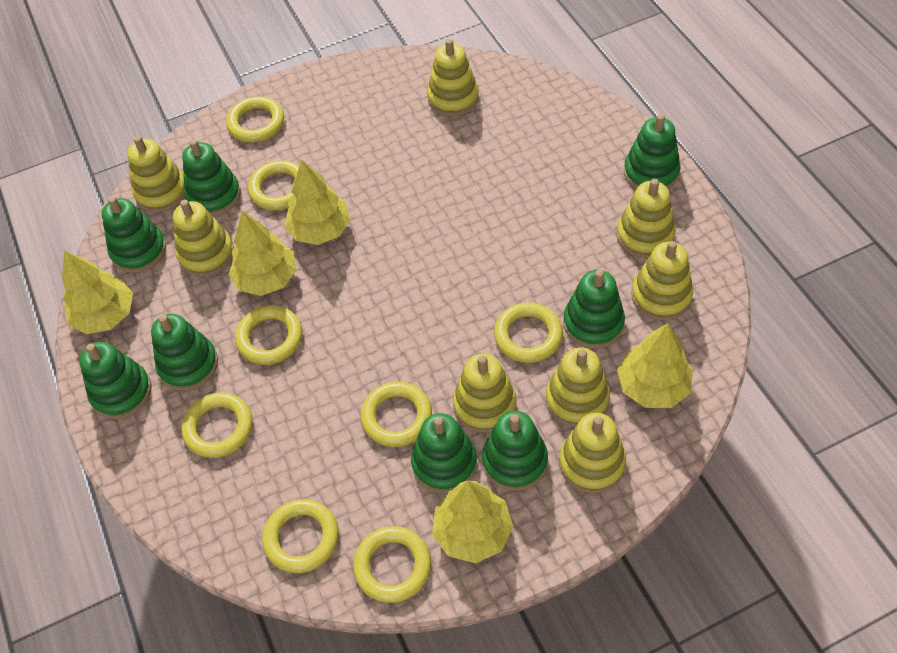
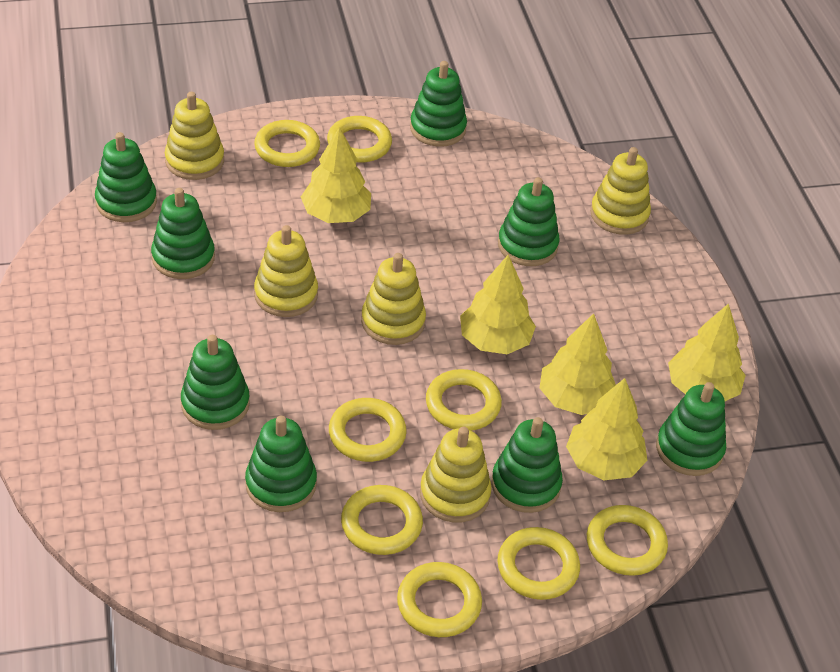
yellow stacking toy: [127,136,185,212] [173,200,234,277] [427,39,479,117] [453,354,516,433] [546,347,610,427] [559,413,626,493] [616,179,676,258] [631,241,693,320] = 8 -> [165,92,224,180] [254,225,318,317] [361,253,426,345] [420,427,492,523] [590,147,651,235] = 5

